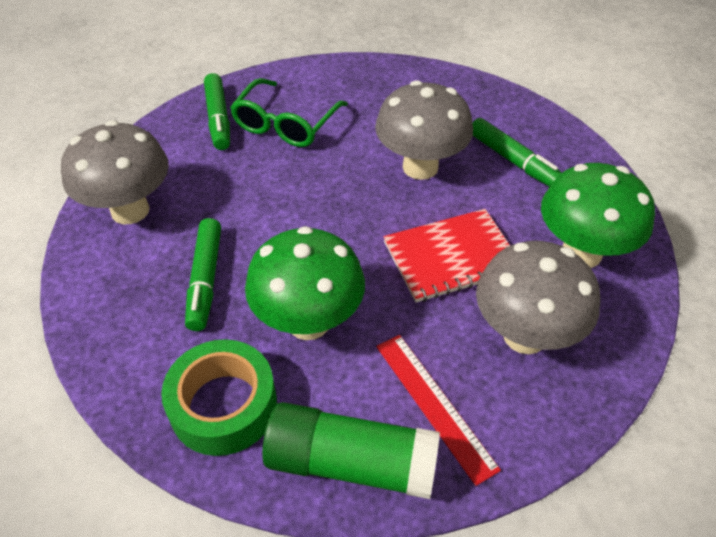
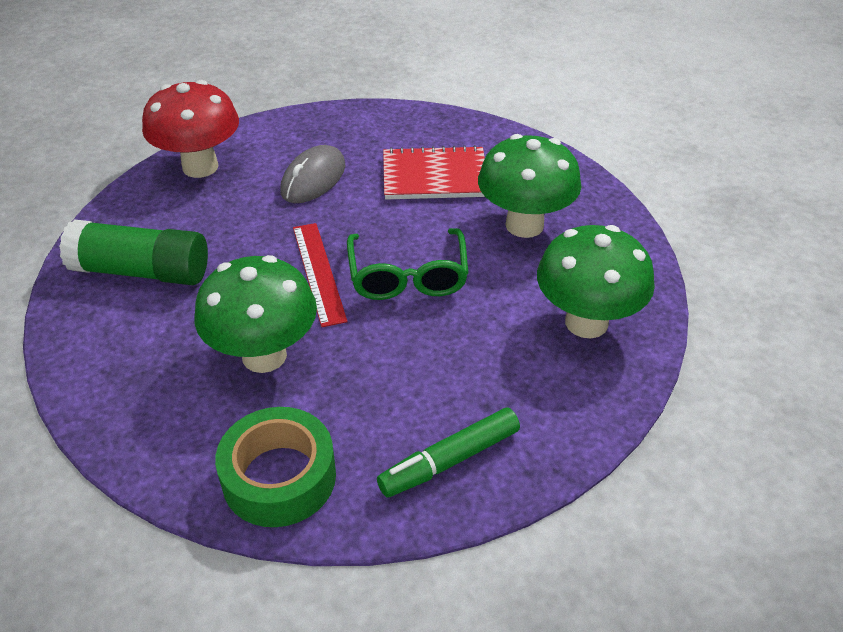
green marker: [185,218,221,331] [204,73,230,150] [472,118,562,187] = 3 -> [377,407,520,497] = 1
green mushroom: [245,226,365,340] [541,163,655,268] = 2 -> [195,255,317,373] [478,134,581,238] [537,225,655,338] = 3
grey mouse: none = 0 -> [280,145,345,203] = 1
grey mushroom: [61,120,169,224] [375,80,473,180] [476,241,600,354] = 3 -> none = 0
red mushroom: none = 0 -> [142,80,239,178] = 1

